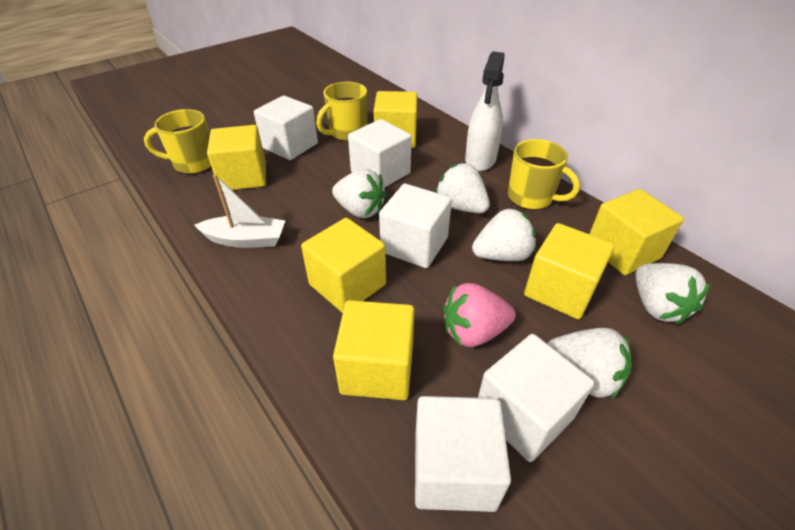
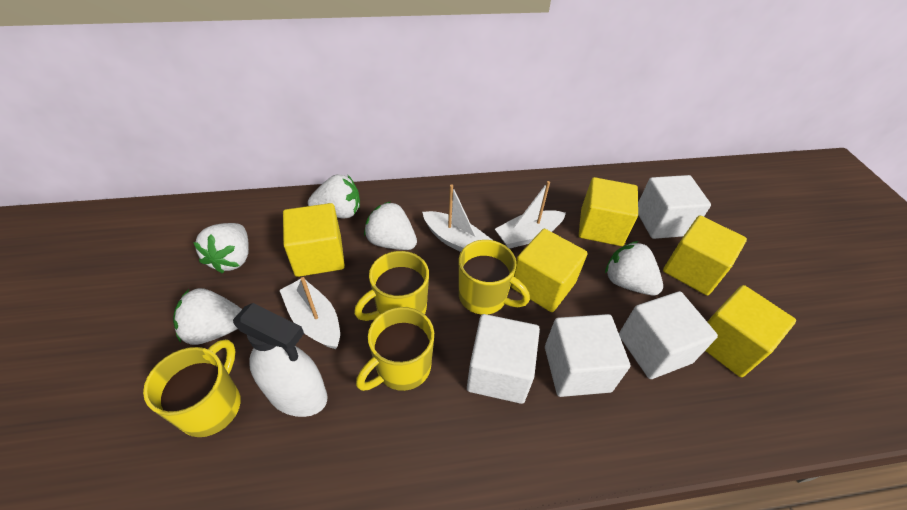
pink strawberry: [444,283,516,347] = 1 -> none = 0
white boat: [194,174,285,248] = 1 -> [279,277,340,349] [422,185,494,252] [495,181,566,249] = 3
white cube: [254,96,318,160] [348,119,412,188] [379,184,452,268] [415,396,511,512] [478,334,594,462] = 5 -> [467,314,540,404] [545,314,630,397] [619,291,718,379] [638,175,711,239] = 4
yellow cube: [207,125,266,191] [301,218,386,313] [333,300,415,400] [374,91,417,148] [524,223,615,319] [589,189,684,275] = 6 -> [283,203,345,277] [511,229,588,312] [579,177,638,246] [663,216,747,296] [705,285,796,377] = 5
yellow mug: [144,109,211,174] [316,82,367,141] [508,139,580,210] = 3 -> [143,339,241,437] [354,251,429,321] [356,307,434,391] [459,240,530,315] = 4

